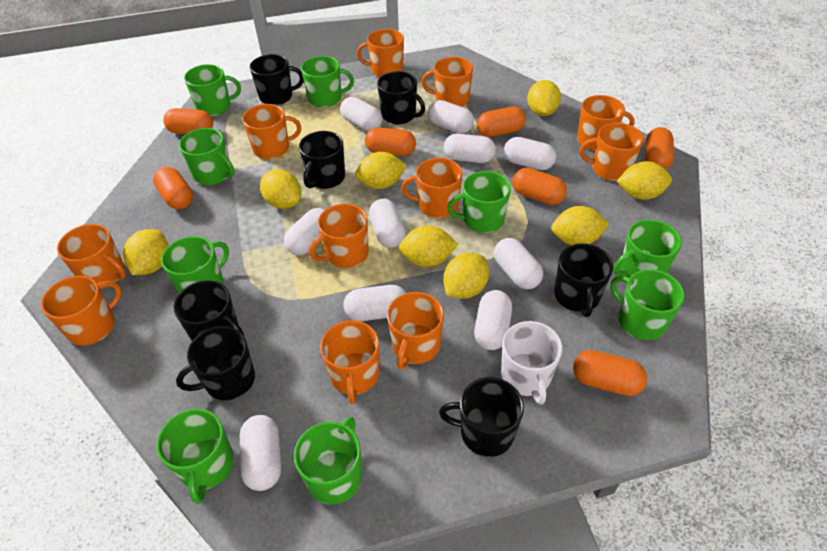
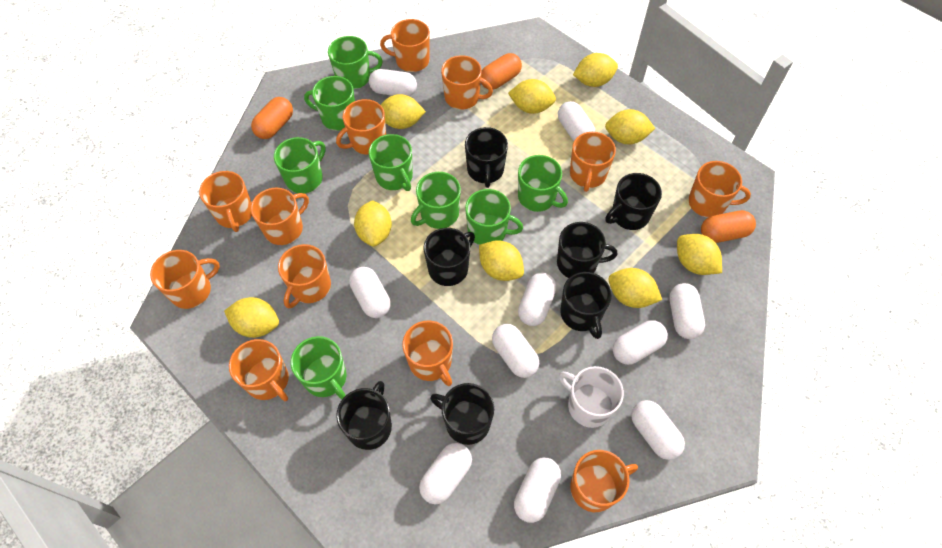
green mug: [156,409,234,504] [161,236,229,293] [179,128,234,185] [184,64,241,116] [294,417,362,505] [301,56,354,107] [447,171,511,233] [610,269,685,340] [613,220,682,278] = 9 -> [274,137,326,193] [291,336,347,399] [304,76,355,131] [328,36,383,89] [369,134,413,191] [411,172,461,229] [465,189,523,245] [518,155,568,212] = 8
orange capsule: [153,167,193,209] [163,108,213,134] [365,127,416,156] [477,107,526,137] [513,168,567,205] [573,350,647,396] [645,127,674,169] = 7 -> [251,97,293,139] [481,53,522,90] [701,210,756,243] = 3
orange mug: [41,276,122,346] [57,224,126,289] [242,104,301,159] [309,204,368,268] [320,320,380,404] [357,29,404,77] [387,292,444,369] [401,158,463,218] [422,57,473,107] [577,95,634,151] [579,123,644,181] = 11 -> [150,250,220,309] [199,171,252,232] [229,339,289,401] [251,188,309,245] [278,244,331,309] [336,99,386,155] [380,19,430,72] [402,321,453,386] [441,55,493,109] [570,132,616,192] [570,450,638,512] [689,161,751,217] = 12
yellow lemon: [123,229,168,275] [260,169,301,209] [355,152,407,189] [399,226,458,267] [443,253,489,299] [527,80,561,116] [551,206,609,245] [617,161,672,200] = 8 -> [224,297,279,338] [354,200,392,247] [381,94,426,129] [479,240,524,281] [508,79,556,114] [573,53,618,87] [605,109,655,144] [608,268,662,308] [677,234,722,275] = 9

